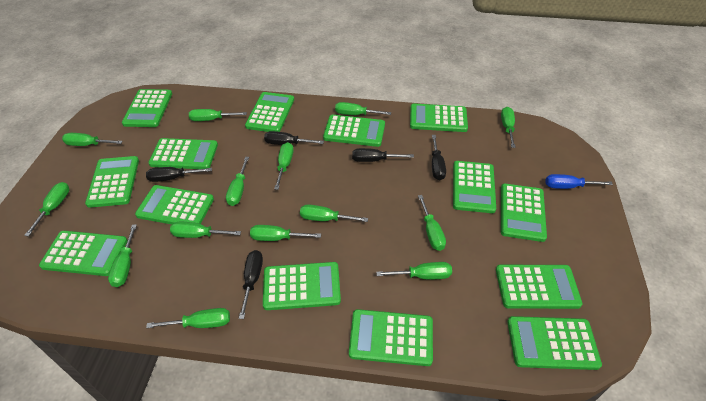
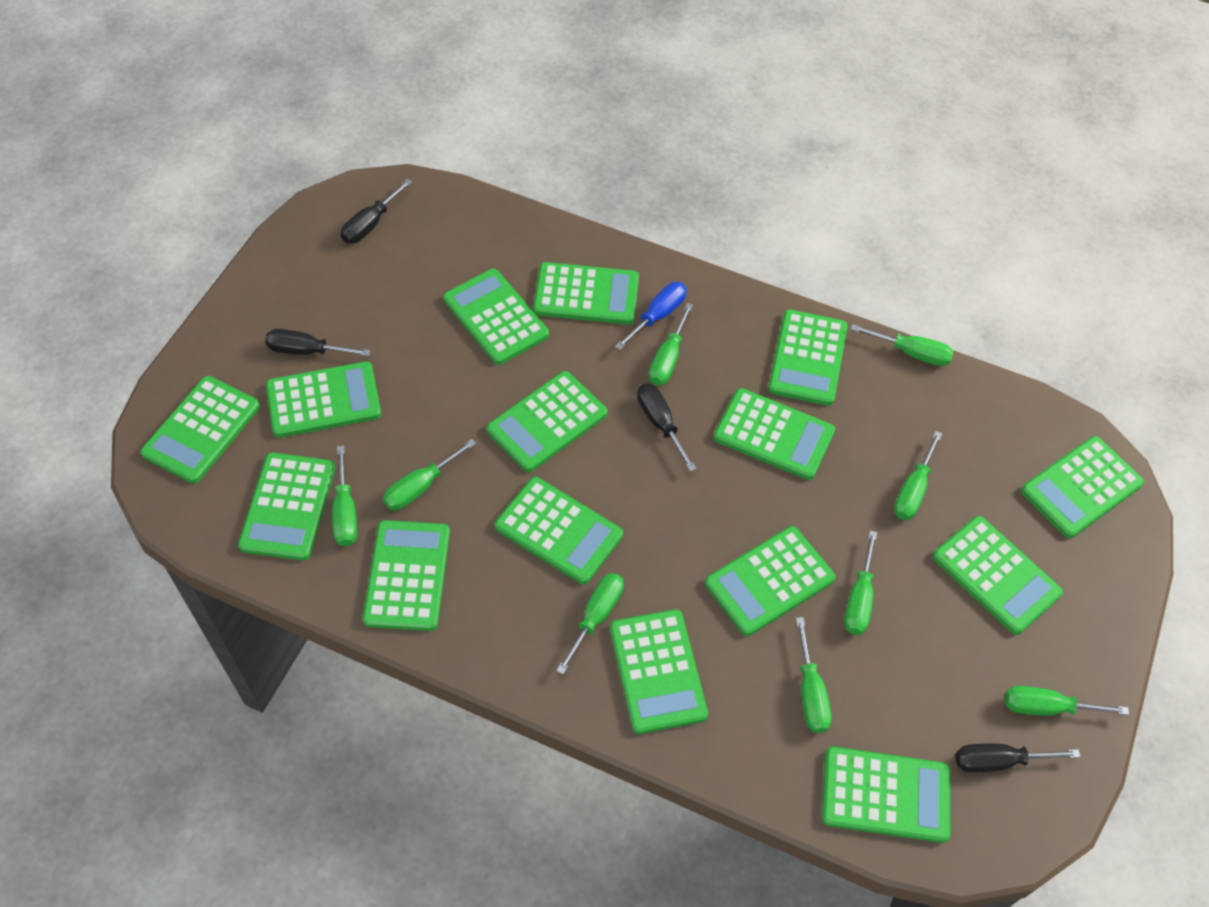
black screwdriver: [146,167,212,182] [239,250,263,319] [264,131,324,145] [352,148,414,162] [432,135,446,180] = 5 -> [265,329,371,356] [341,179,412,244] [637,384,697,472] [955,744,1080,772] = 4
green calculator: [39,231,127,276] [85,156,139,208] [122,89,172,127] [135,185,214,224] [148,138,218,169] [245,92,294,132] [263,262,341,310] [323,115,385,147] [349,309,433,366] [410,104,468,132] [453,161,496,213] [496,265,583,309] [501,184,547,242] [507,316,602,370] = 14 -> [140,376,260,484] [238,453,335,561] [266,361,381,438] [363,520,450,631] [443,268,549,365] [487,371,607,472] [495,477,623,584] [533,262,639,324] [610,609,708,734] [705,526,836,636] [714,388,835,480] [768,309,848,406] [822,747,951,843] [933,516,1063,635] [1021,436,1144,538] = 15
green screwdriver: [24,182,69,236] [62,133,123,146] [108,224,137,287] [146,308,230,328] [170,222,241,238] [189,109,247,121] [226,157,249,206] [250,225,321,241] [274,142,294,190] [300,204,368,222] [335,102,391,115] [376,262,452,279] [418,195,446,251] [501,107,516,148] = 14 -> [332,446,357,546] [383,439,477,511] [556,573,624,674] [649,303,693,386] [796,617,832,733] [844,530,877,635] [851,324,954,366] [894,431,942,520] [1005,686,1129,716] = 9

